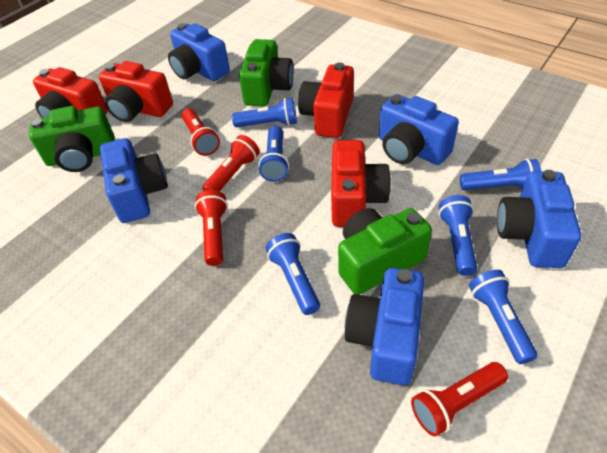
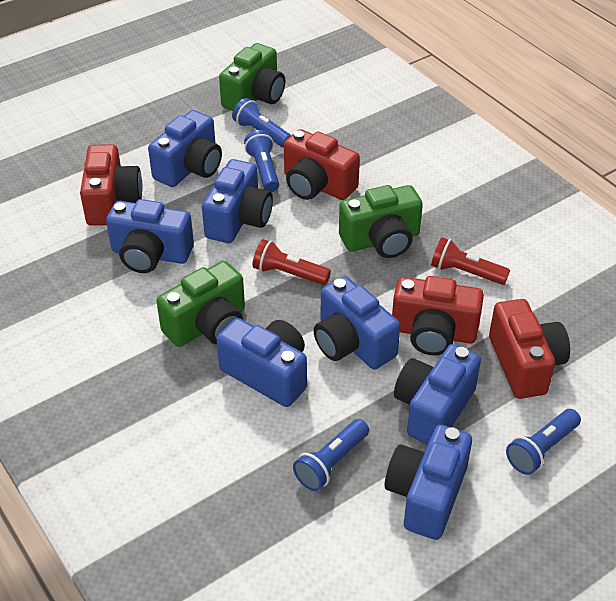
blue camera: [100,138,168,223] [168,23,230,81] [345,268,424,385] [379,94,459,165] [497,170,582,268] = 5 -> [106,199,194,273] [148,110,222,187] [202,159,273,243] [217,318,307,407] [314,276,400,369] [385,425,472,540] [394,344,481,445] = 7
blue flashlight: [232,98,297,127] [258,126,289,182] [265,233,320,315] [438,195,477,276] [460,159,541,190] [469,270,538,364] = 6 -> [232,98,291,148] [244,130,279,192] [293,419,369,491] [506,409,581,475] = 4
red flashlight: [182,108,220,156] [195,190,228,266] [202,135,260,191] [411,362,508,437] = 4 -> [252,239,331,285] [431,237,510,285] = 2

